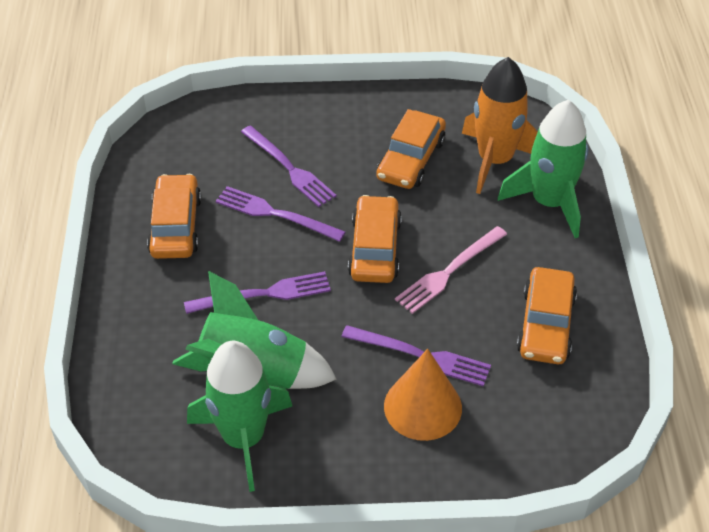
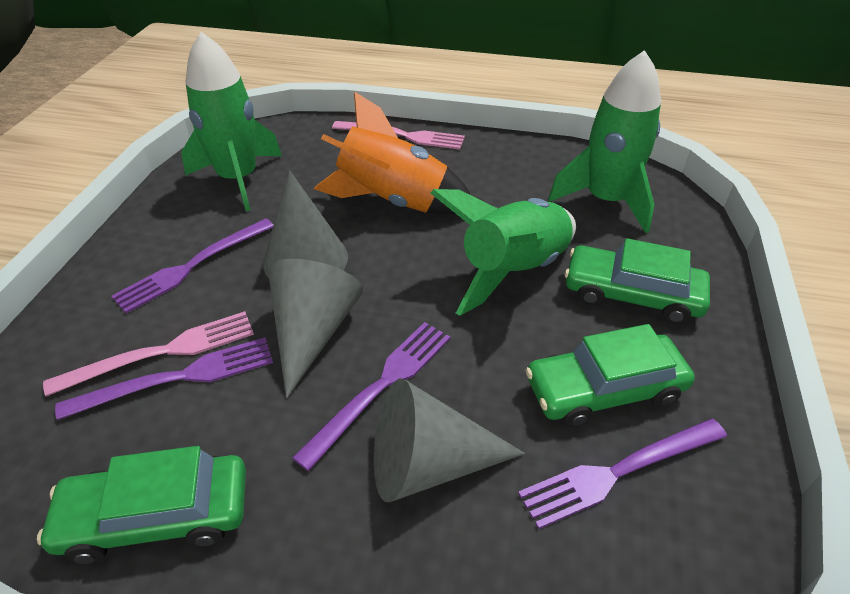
green car: none = 0 -> [37,446,246,564] [526,324,695,428] [565,238,710,324] = 3
grey cone: none = 0 -> [263,170,348,278] [268,259,363,398] [374,378,525,502] = 3
orange car: [147,174,202,259] [348,195,402,283] [376,109,446,189] [517,267,577,364] = 4 -> none = 0
orange cone: [384,349,462,441] = 1 -> none = 0
pink fork: [395,226,507,314] = 1 -> [43,311,254,396] [332,121,465,150] = 2

